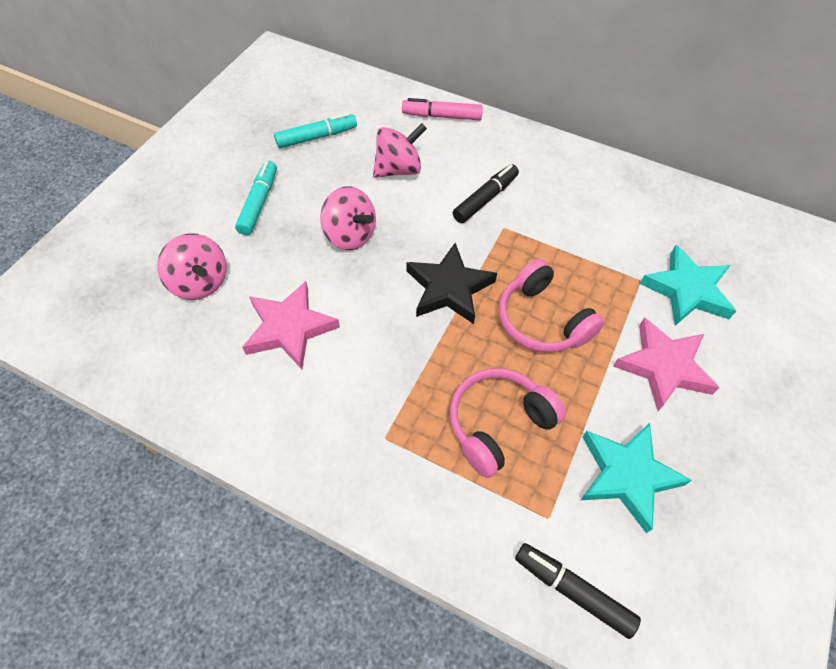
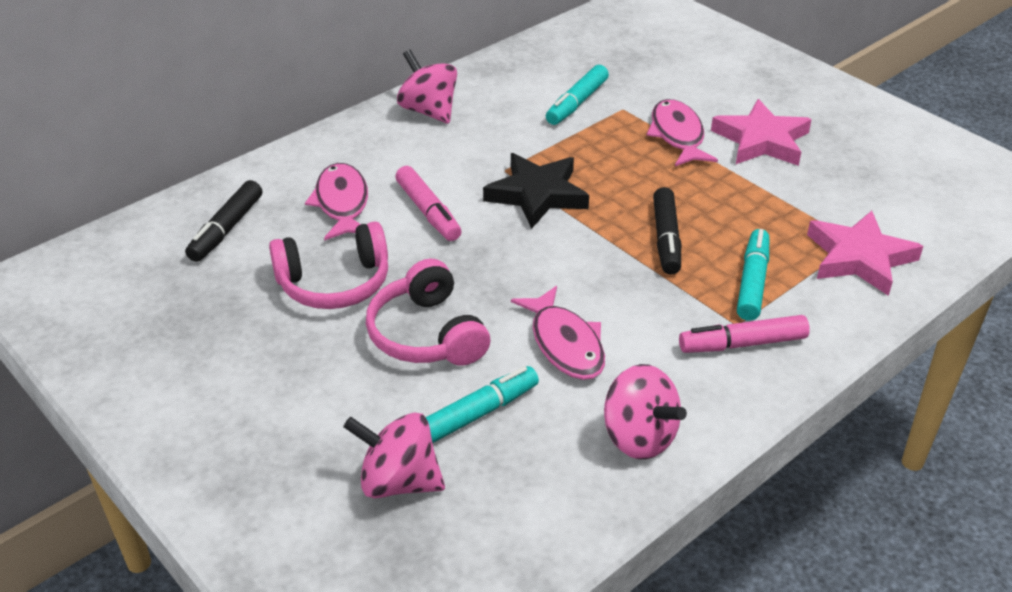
pink fish: none = 0 -> [305,163,368,241] [511,286,605,380] [647,99,718,166] = 3
pink marker: [402,98,483,120] = 1 -> [395,166,462,241] [679,315,810,353] = 2
turquoise marker: [235,161,277,235] [274,113,357,148] = 2 -> [425,366,539,443] [546,65,609,125] [737,229,769,321] = 3
turquoise star: [581,423,692,533] [640,245,736,326] = 2 -> none = 0

